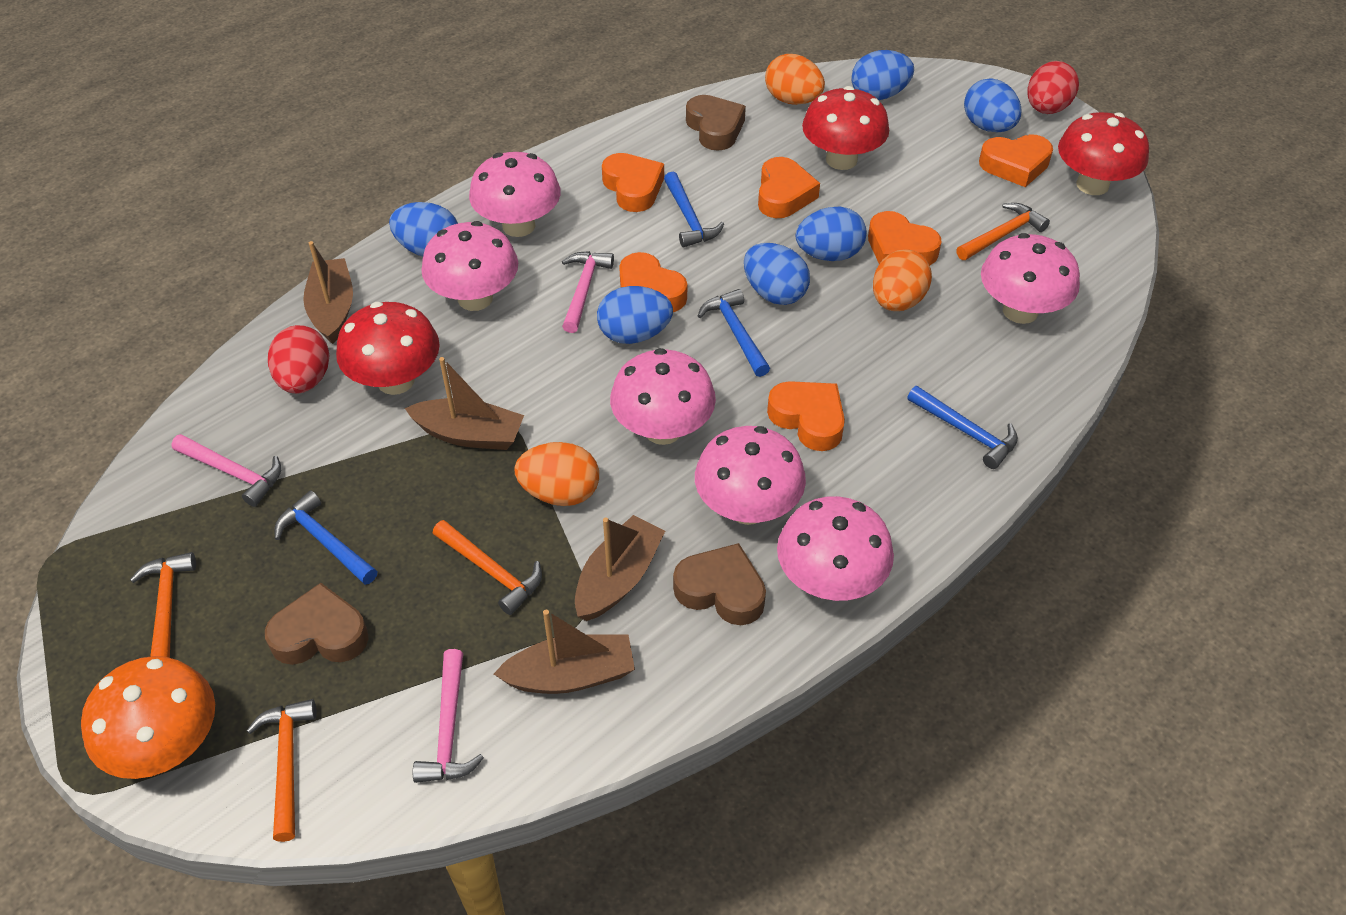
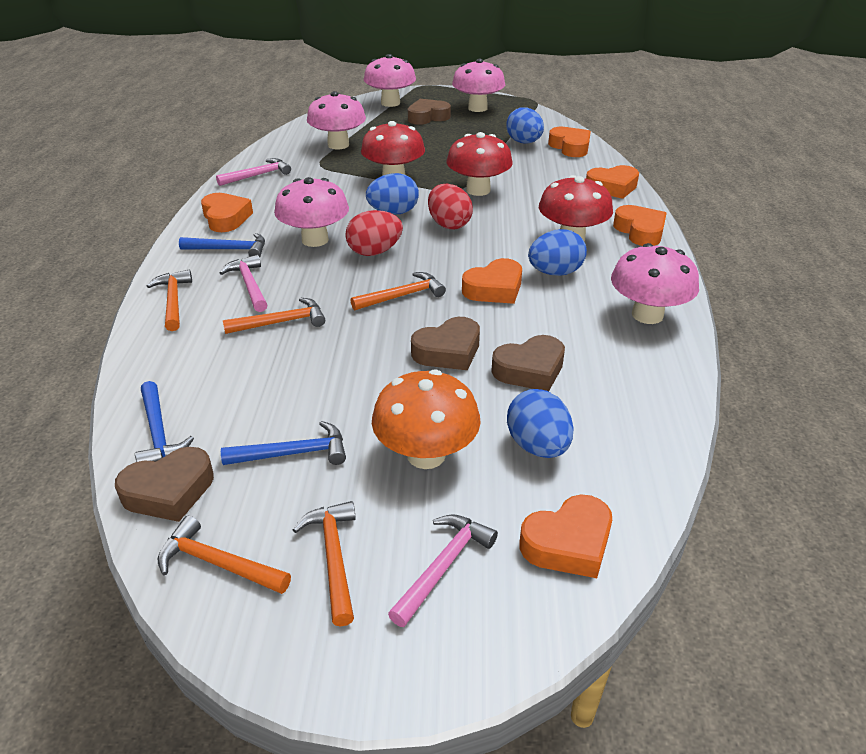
blue egg: [389,202,458,257] [597,286,673,344] [744,243,810,305] [796,207,867,261] [851,50,914,100] [964,78,1022,133] = 6 -> [366,173,419,215] [506,107,544,143] [507,389,574,458] [528,229,587,276] = 4
blue hammer: [274,490,377,585] [664,172,724,247] [698,289,770,377] [907,386,1018,469] = 4 -> [135,381,194,462] [179,233,265,258] [221,421,346,465] = 3
brown boat: [303,241,353,344] [405,357,524,450] [494,610,635,694] [575,515,665,621] = 4 -> none = 0
brown heart: [265,583,369,665] [673,543,766,625] [686,95,746,151] = 3 -> [115,447,214,522] [408,99,451,125] [411,317,480,370] [491,335,565,392] = 4
orange egg: [515,442,599,506] [765,54,825,105] [873,249,932,311] = 3 -> none = 0
orange hammer: [130,552,196,658] [247,699,317,842] [433,520,542,615] [956,203,1050,260] = 4 -> [147,270,192,331] [158,516,291,594] [223,298,325,334] [293,501,356,627] [351,272,446,311] = 5
pink mushroom: [421,221,518,311] [469,152,561,237] [610,348,716,445] [695,426,806,525] [777,496,894,601] [981,233,1080,324] = 6 -> [274,177,349,247] [307,91,366,149] [364,54,416,107] [452,59,505,112] [611,243,699,324] = 5

